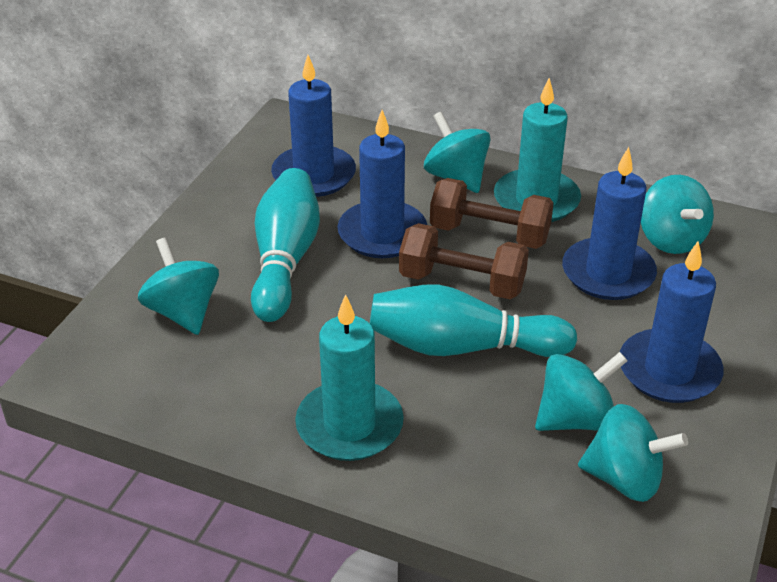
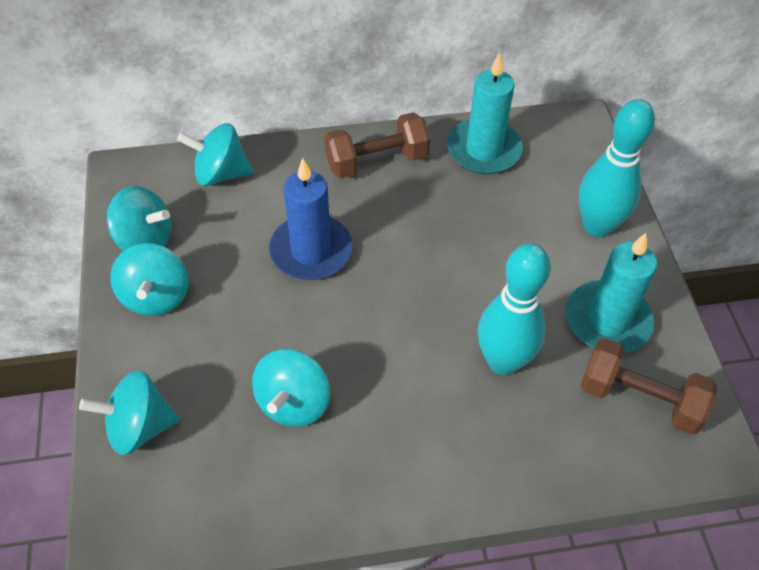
blue candle: [271,55,356,197] [337,110,427,258] [562,147,657,300] [620,241,724,403] = 4 -> [269,158,353,280] = 1

